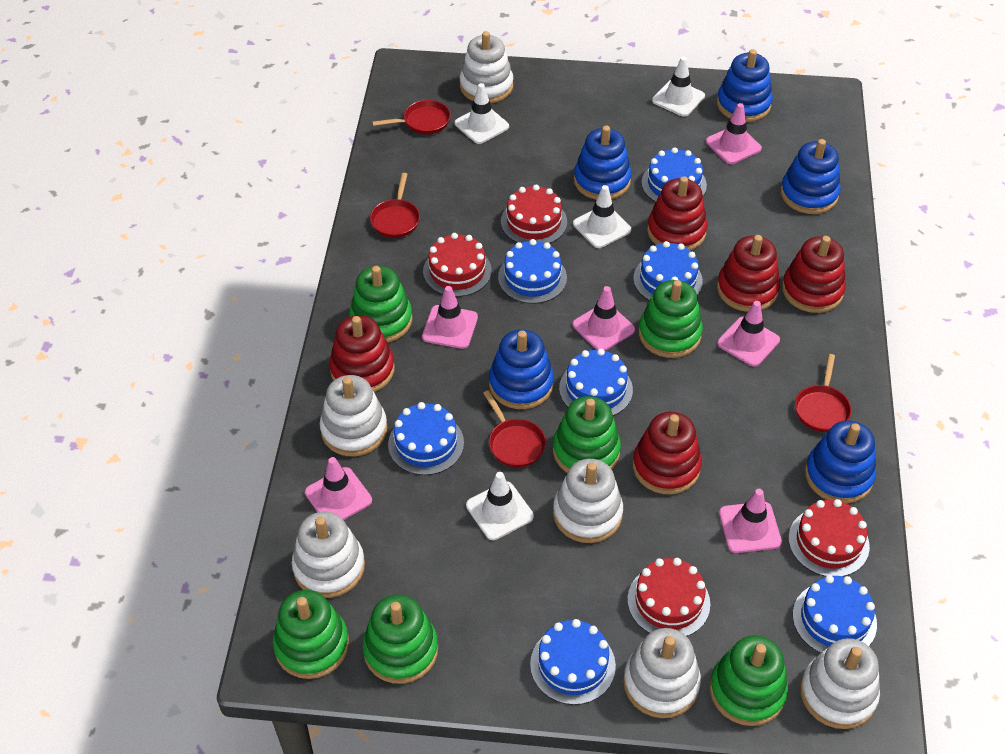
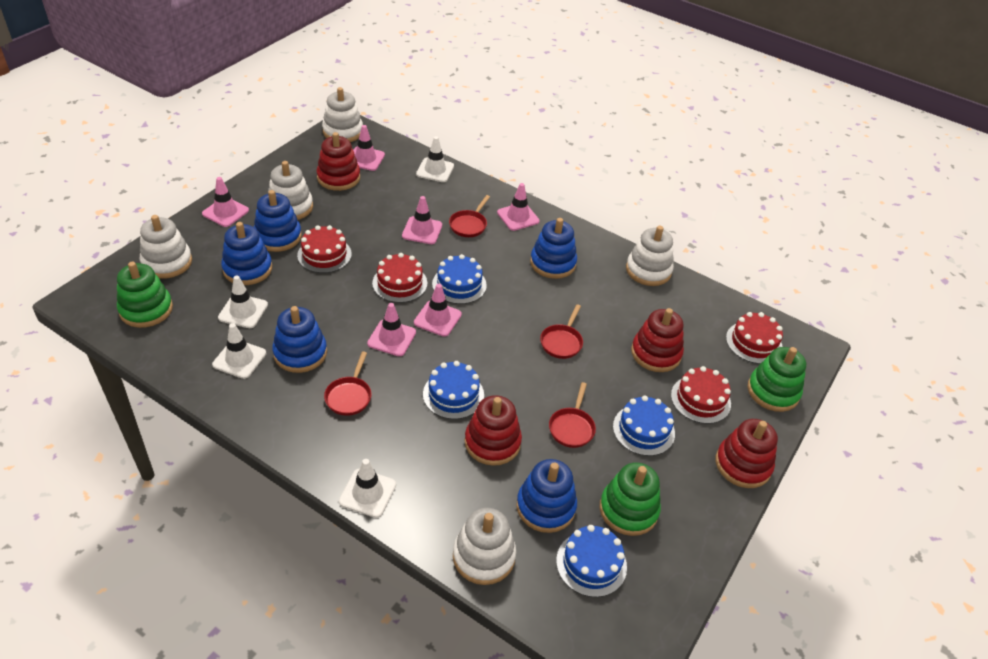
blue cake: [388,402,464,475] [498,239,567,304] [530,619,616,705] [559,349,633,416] [633,241,703,301] [641,147,707,202] [793,575,877,653] = 7 -> [423,361,484,419] [432,254,487,304] [556,525,627,597] [613,395,675,456] = 4
green stacking toy: [273,590,349,679] [349,266,413,343] [363,595,438,684] [553,396,621,473] [639,280,703,358] [710,635,788,726] = 6 -> [117,262,173,328] [599,462,661,536] [748,347,806,412] = 3
red stacking toy: [329,315,395,392] [633,412,702,494] [647,176,708,250] [717,235,780,312] [782,236,846,313] = 5 -> [316,132,360,191] [465,395,522,466] [631,308,684,372] [716,419,778,488] = 4
white stacking toy: [292,512,365,598] [320,375,387,456] [460,31,513,103] [553,459,623,543] [623,628,701,718] [800,638,880,729] = 6 -> [140,215,192,279] [268,161,313,220] [322,87,363,142] [453,508,516,585] [626,226,674,286] = 5

